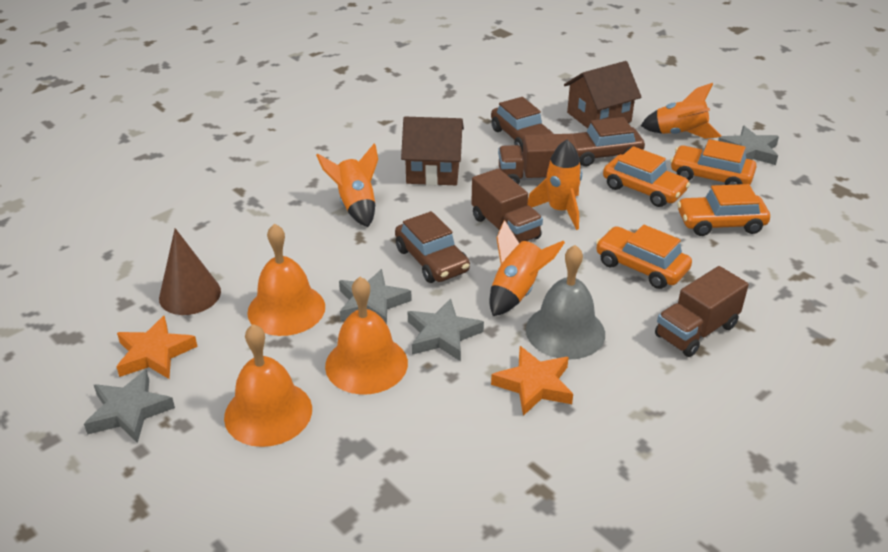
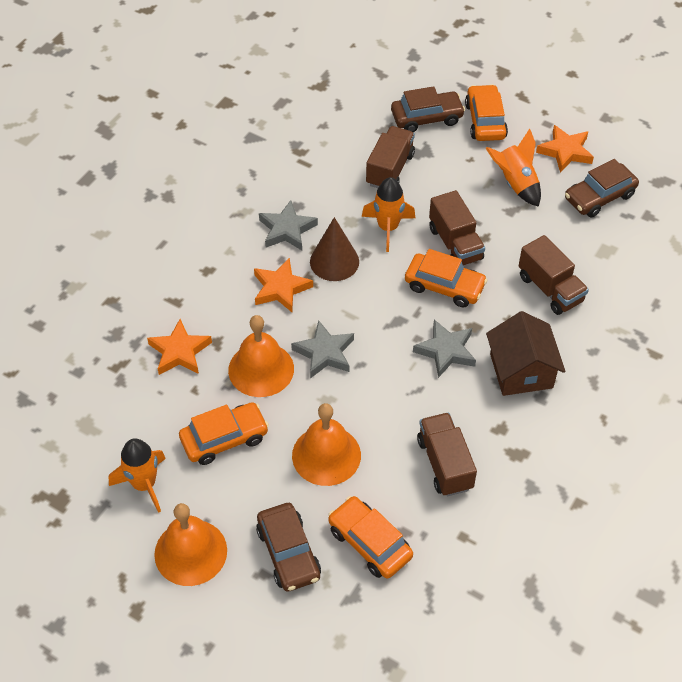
brown house: [401,117,464,185] [564,61,642,128] = 2 -> [486,311,566,396] = 1
brown truck: [471,168,543,243] [498,134,578,185] [655,266,749,357] = 3 -> [366,126,415,188] [417,413,477,496] [429,190,485,265] [519,235,589,315] = 4
grey bell: [526,245,605,360] = 1 -> none = 0
grey star: [84,370,175,443] [339,269,412,324] [408,299,484,361] [718,126,779,165] = 4 -> [259,200,318,250] [291,320,354,378] [413,320,476,378] = 3
orange rocket: [316,143,378,227] [490,220,565,316] [527,139,582,230] [641,83,722,139] = 4 -> [109,438,166,513] [362,177,415,252] [486,128,541,207] = 3
orange star: [116,316,198,379] [491,346,573,416] = 2 -> [147,319,212,375] [254,258,313,312] [536,125,594,173] = 3

